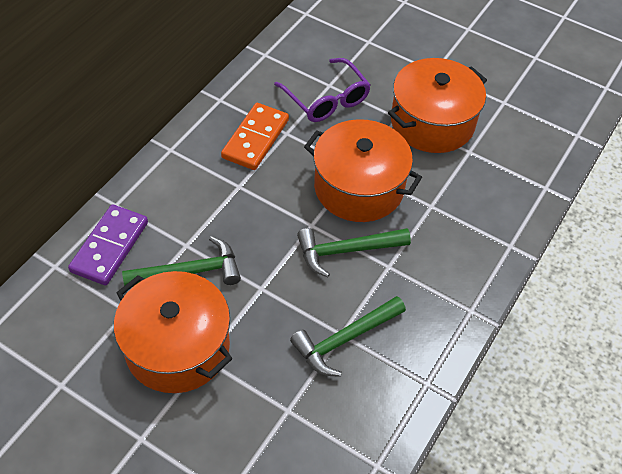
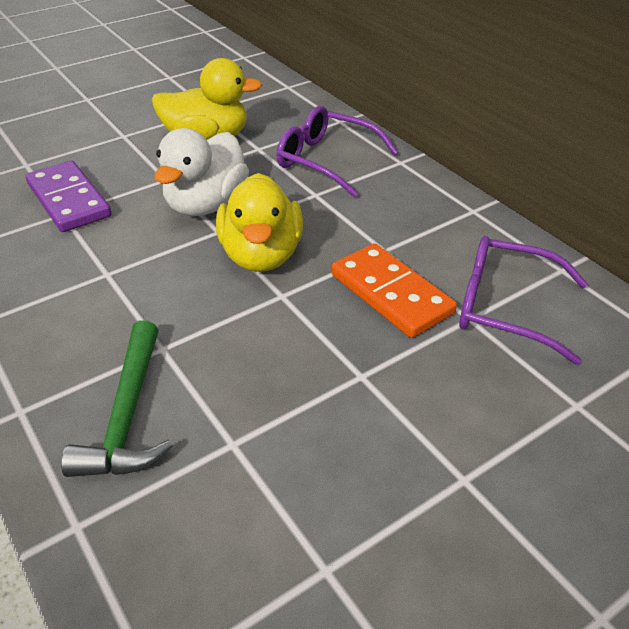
green hammer: [122,236,241,286] [290,296,406,377] [297,228,411,277] = 3 -> [61,320,173,477] = 1
orange pot: [114,271,233,393] [304,119,422,222] [388,58,487,153] = 3 -> none = 0
purple glasses: [274,58,371,122] = 1 -> [276,106,398,197] [459,236,588,365] = 2
white duck: none = 0 -> [154,128,249,216] = 1
yellow duck: none = 0 -> [152,58,262,140] [216,173,303,272] = 2

